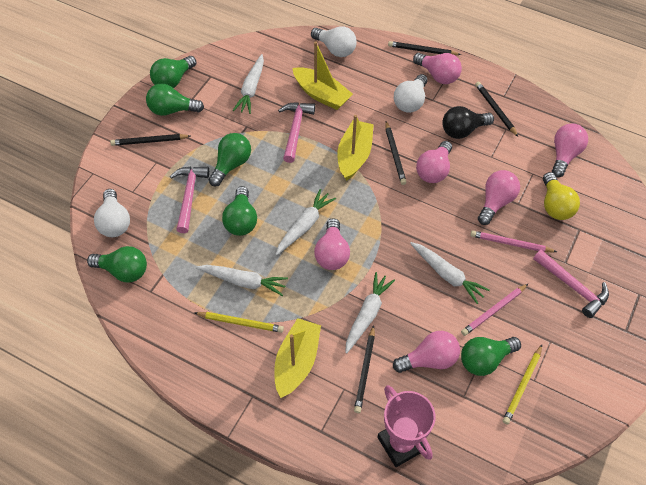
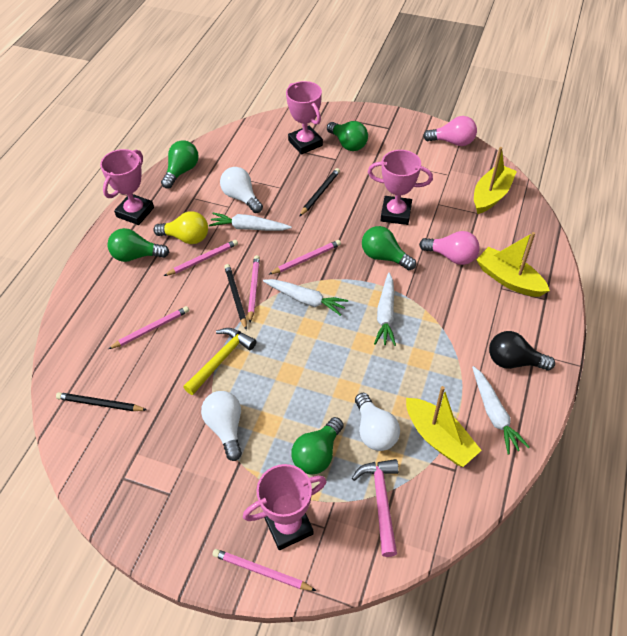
black pencil: [110,134,190,146] [354,325,375,413] [385,121,407,185] [388,41,461,55] [475,82,518,137] = 5 -> [56,392,147,411] [224,264,247,330] [299,168,340,217] = 3
green light bulb: [87,246,147,282] [146,83,204,116] [150,56,196,88] [209,133,251,187] [222,186,257,236] [461,337,521,376] = 6 -> [108,228,169,262] [161,140,199,188] [292,417,344,475] [327,121,368,151] [362,226,416,270] = 5
pink hammer: [170,167,209,233] [278,102,315,163] [533,250,609,318] = 3 -> [352,459,399,557] = 1
pink light bulb: [314,218,350,270] [393,331,460,373] [413,53,462,84] [416,141,452,183] [478,170,520,225] [552,123,588,177] = 6 -> [419,231,480,265] [423,116,477,146] = 2
pink pencil: [461,284,528,336] [470,230,557,252] = 2 -> [108,306,189,349] [164,240,238,276] [212,549,316,591] [248,255,260,323] [268,240,341,275] = 5
pink trophy: [377,385,436,467] = 1 -> [100,149,154,225] [243,464,327,550] [286,81,323,155] [368,150,433,225] = 4
white carrot: [196,265,288,296] [233,54,264,114] [275,189,336,255] [345,272,395,354] [410,242,490,304] = 5 -> [209,213,292,231] [263,279,348,316] [374,273,396,346] [472,366,529,455] = 4
yellow hammer: none = 0 -> [183,328,257,395] = 1
yellow pencil: [195,312,284,333] [503,345,542,425] = 2 -> none = 0

